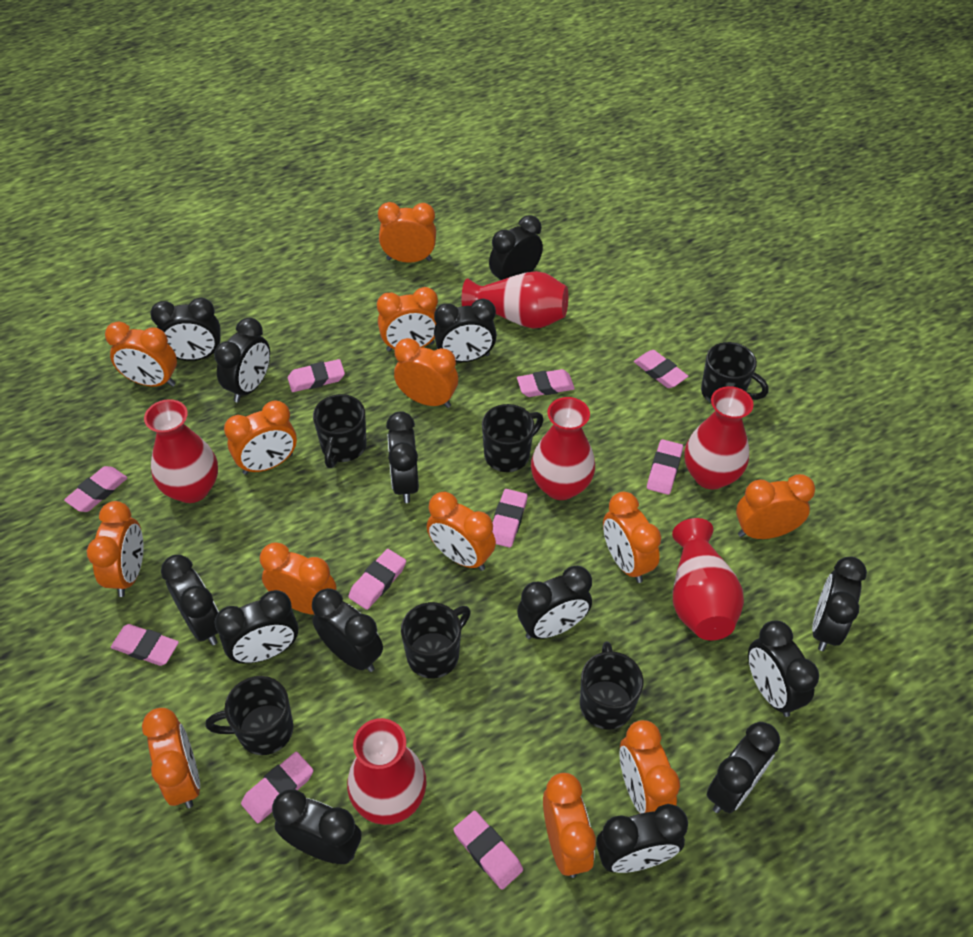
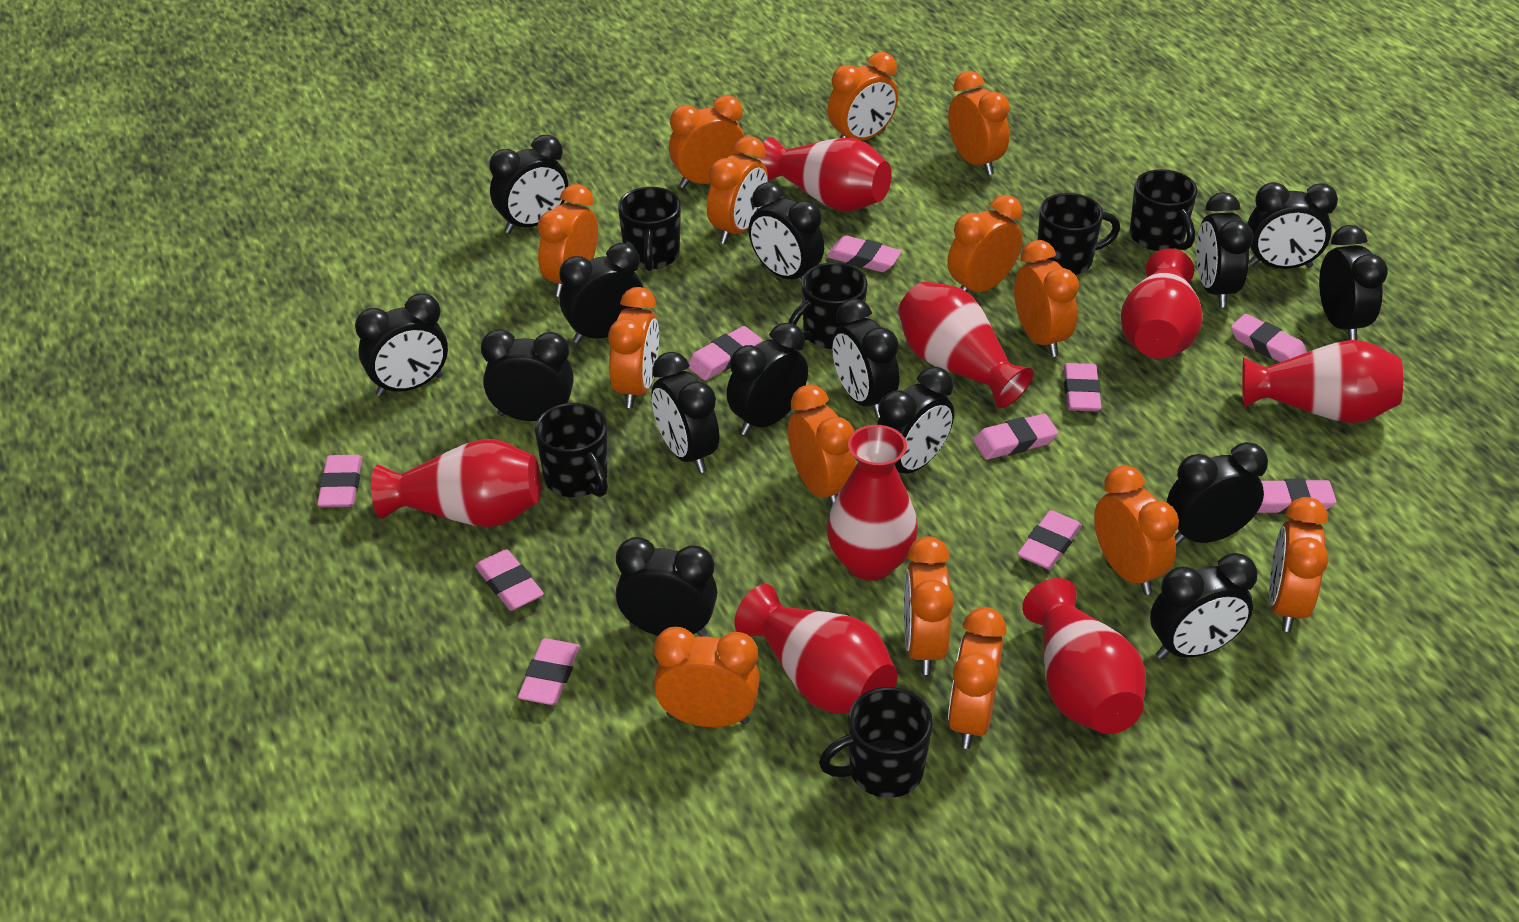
black clock: [150,298,221,361] [161,555,219,645] [214,317,270,402] [214,590,298,664] [272,789,361,864] [312,588,383,672] [386,411,419,503] [434,299,497,362] [489,215,543,280] [517,566,592,639] [596,804,688,873] [707,722,780,813] [748,621,819,717] [812,557,867,651] = 14 -> [355,293,448,397] [481,329,574,421] [490,135,568,234] [559,243,644,344] [616,537,717,637] [652,352,720,473] [727,323,808,435] [749,182,824,280] [832,299,899,418] [877,367,954,474] [1150,553,1257,659] [1167,442,1268,545] [1196,192,1254,308] [1247,182,1338,269] [1319,225,1388,340] = 15
orange clock: [87,501,144,597] [105,322,177,387] [142,708,200,808] [224,400,297,475] [260,542,336,615] [377,287,438,352] [378,202,436,263] [394,338,458,408] [427,492,496,571] [543,773,596,878] [603,492,661,583] [619,720,680,814] [736,474,815,539] = 13 -> [537,184,598,297] [608,287,659,408] [654,627,760,727] [669,95,745,188] [707,136,768,244] [788,385,856,505] [827,52,898,141] [904,536,954,675] [948,71,1010,175] [948,195,1023,292] [948,607,1007,749] [1014,240,1079,357] [1094,465,1179,595] [1269,497,1328,632] = 14
red vase: [144,399,218,503] [347,718,427,825] [462,271,568,329] [531,397,595,500] [672,518,744,640] [684,386,753,489] = 6 -> [371,439,541,527] [735,584,897,714] [757,137,892,211] [827,425,918,580] [898,282,1033,408] [1022,578,1146,734] [1121,248,1203,359] [1242,340,1403,423] = 8

